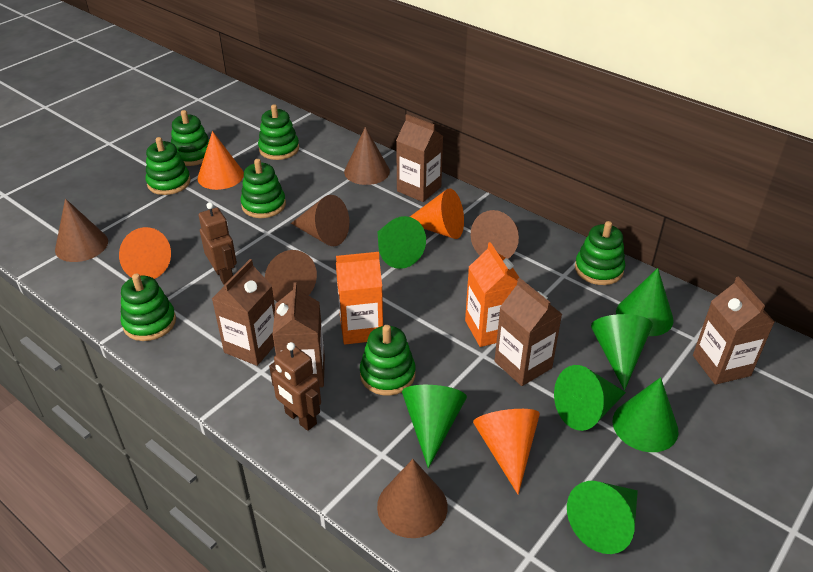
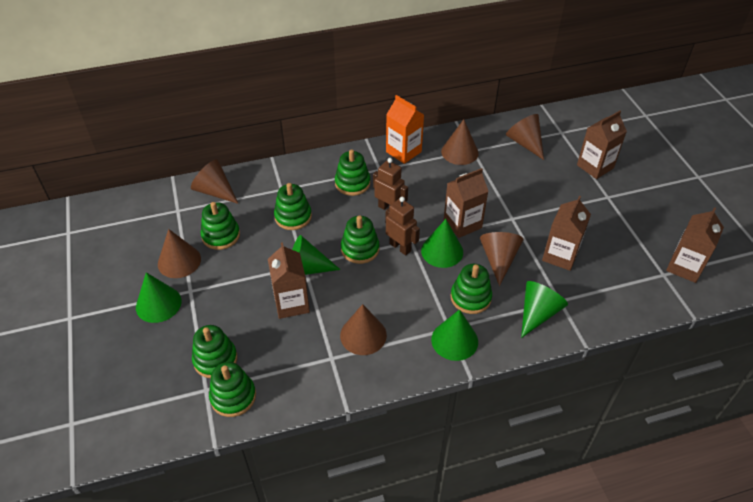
green cone: [377,216,426,269] [402,385,467,468] [554,365,626,431] [567,481,638,554] [591,314,653,391] [613,377,678,452] [616,268,674,336] = 7 -> [136,272,182,323] [292,235,341,275] [421,219,463,268] [431,309,478,361] [521,281,568,338] = 5
orange carton: [336,252,383,345] [465,242,519,347] = 2 -> [386,95,424,164] = 1
orange cone: [119,227,171,279] [197,131,244,190] [410,188,464,239] [473,409,540,495] = 4 -> none = 0

